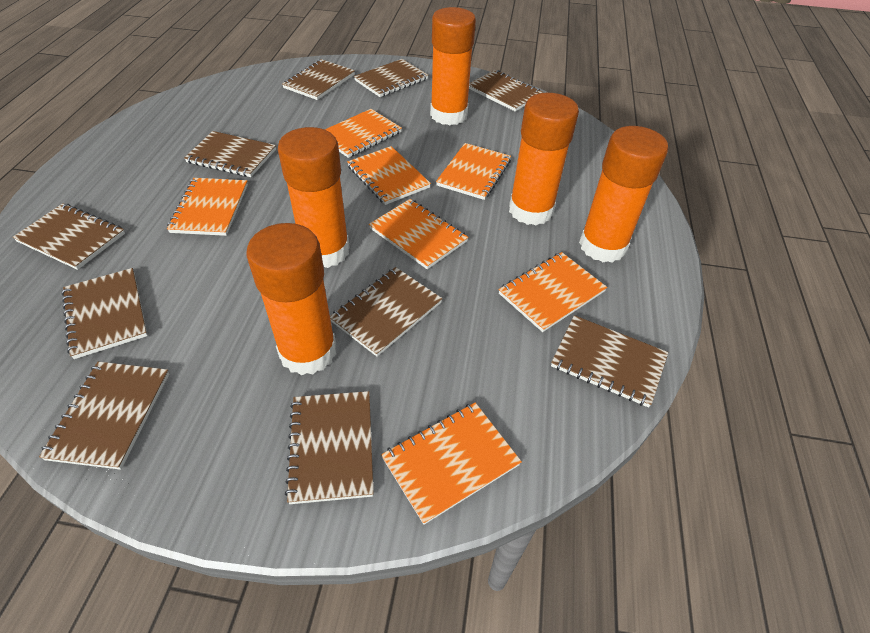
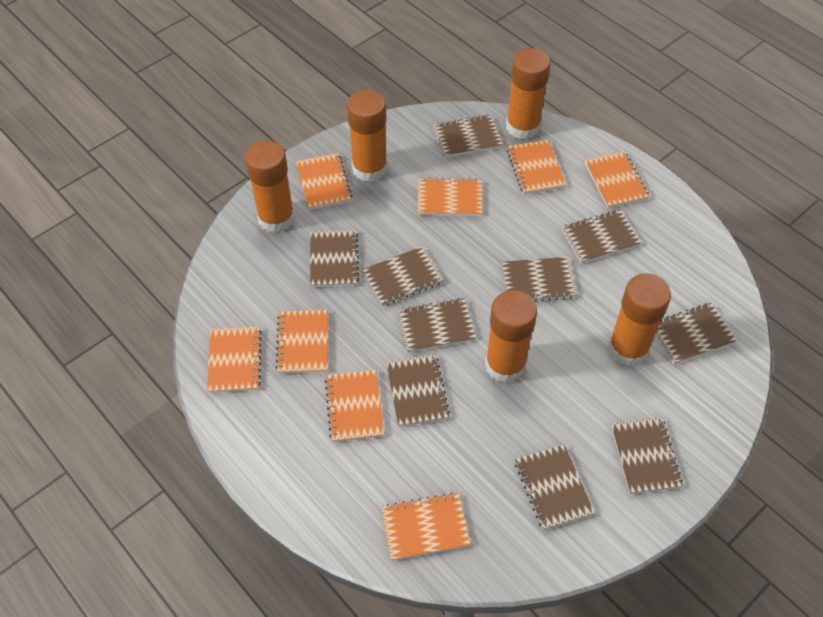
orange notebook: [167,178,248,236] [325,109,402,158] [347,146,431,205] [369,199,468,269] [381,402,522,525] [436,143,511,200] [499,252,607,332] = 7 -> [207,327,262,393] [276,310,328,374] [296,153,352,210] [325,370,384,442] [381,492,470,561] [418,177,482,216] [507,140,566,194] [585,151,649,208] = 8

